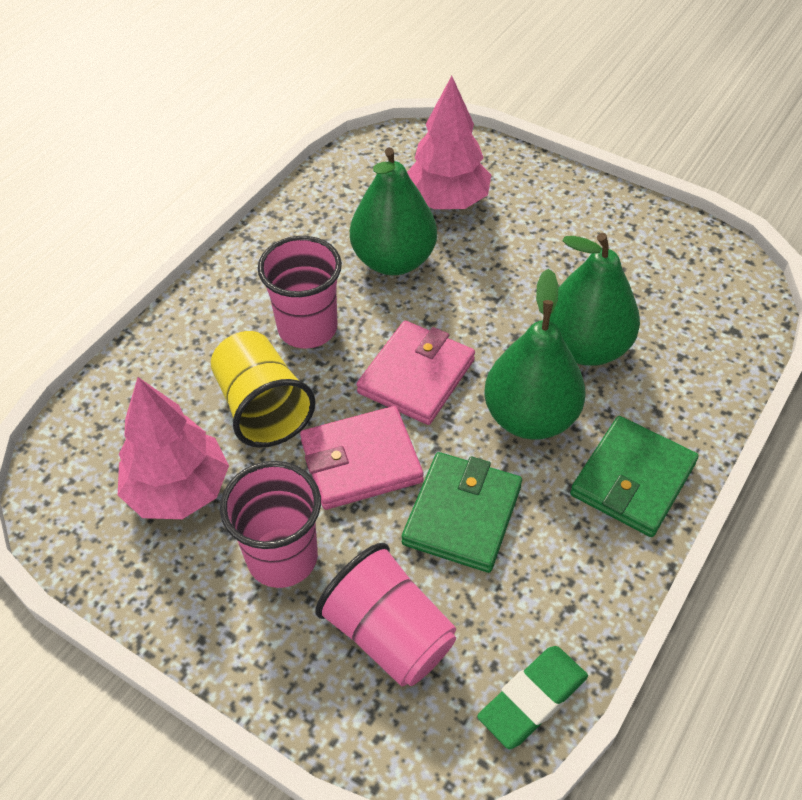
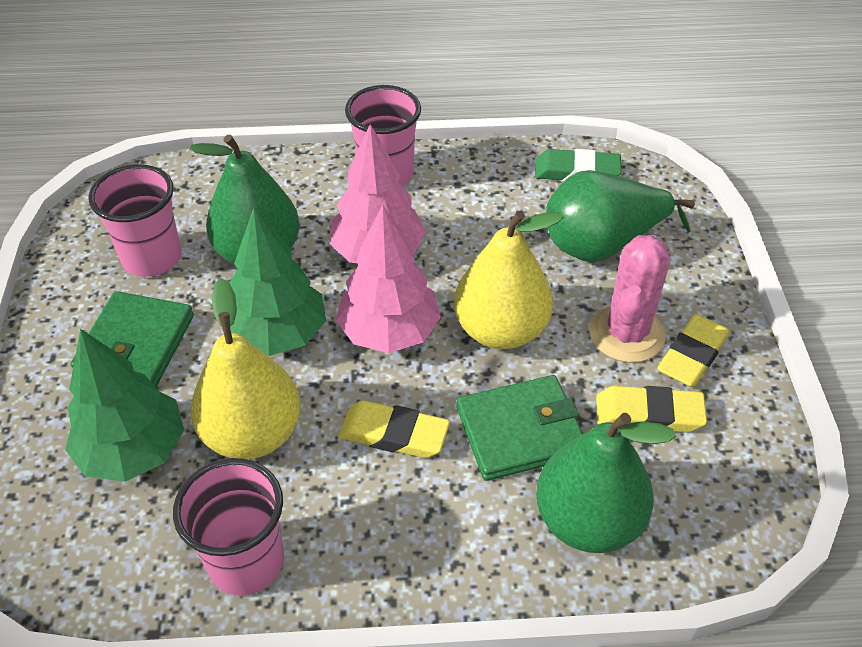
green tree: none = 0 -> [65,329,184,482] [229,208,326,356] = 2
pink cactus: none = 0 -> [589,235,670,363] = 1
pink wallet: [300,406,424,510] [356,321,475,425] = 2 -> none = 0
yellow cup: [211,331,316,448] = 1 -> none = 0
yellow eraser: none = 0 -> [338,401,450,458] [596,386,707,432] [657,314,730,387] = 3
yellow pear: none = 0 -> [191,278,301,459] [454,211,564,349] = 2

